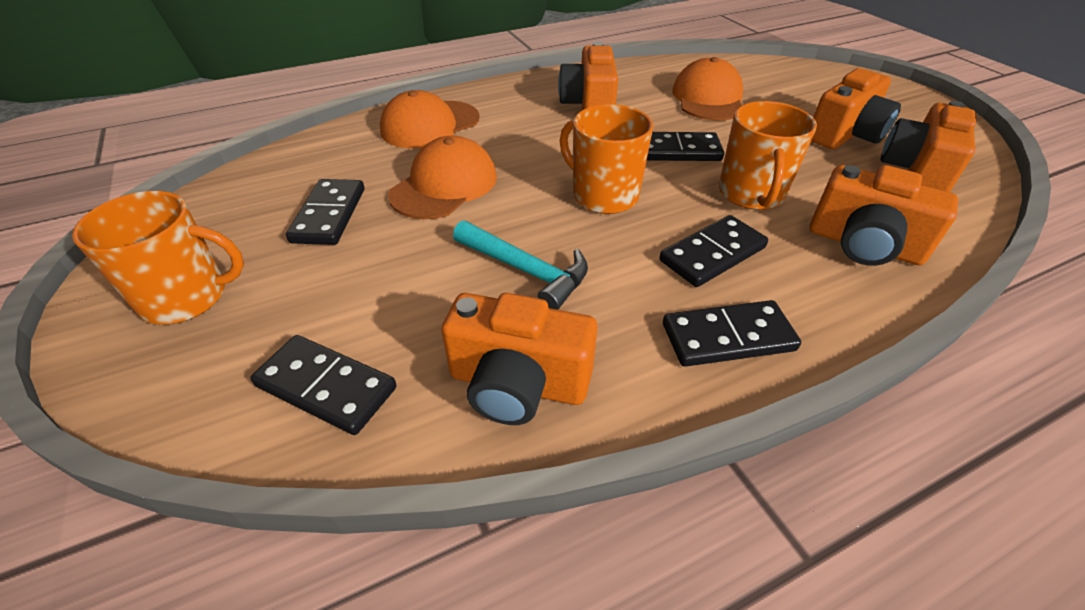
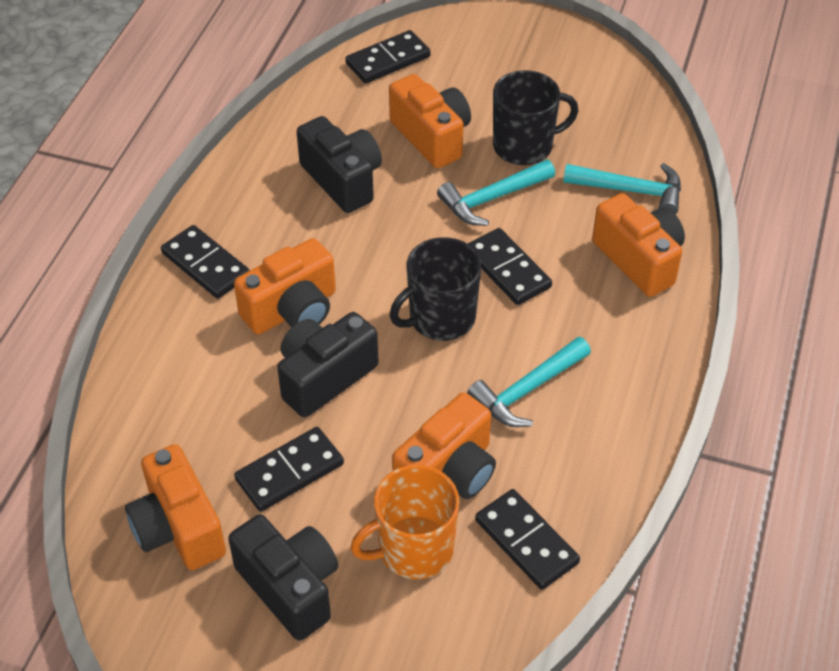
black camera: none = 0 -> [228,514,338,641] [277,312,378,418] [297,116,382,213] = 3
black mug: none = 0 -> [390,237,481,341] [493,70,579,165] = 2
orange cap: [380,90,480,148] [388,136,497,219] [672,57,743,120] = 3 -> none = 0
orange mug: [72,191,244,324] [560,104,653,214] [719,101,817,210] = 3 -> [350,465,459,579] = 1
turquoise hammer: [453,220,588,310] = 1 -> [437,159,555,226] [467,337,591,427] [563,163,681,214] = 3

